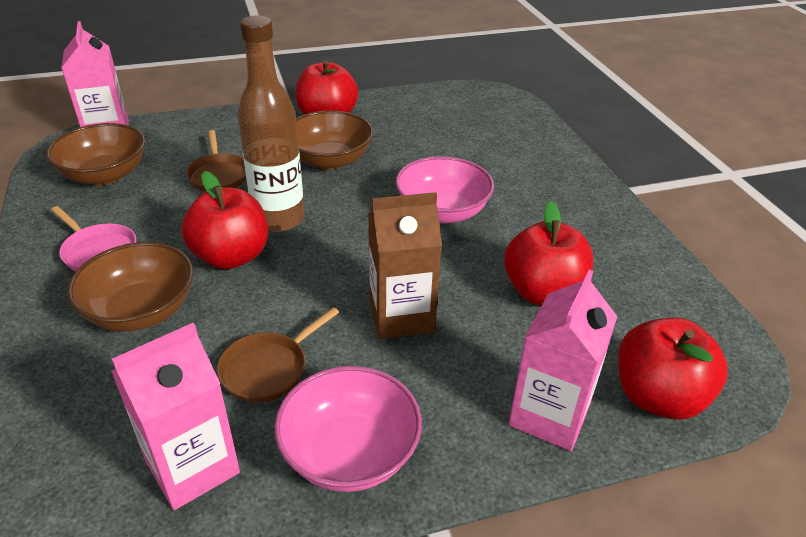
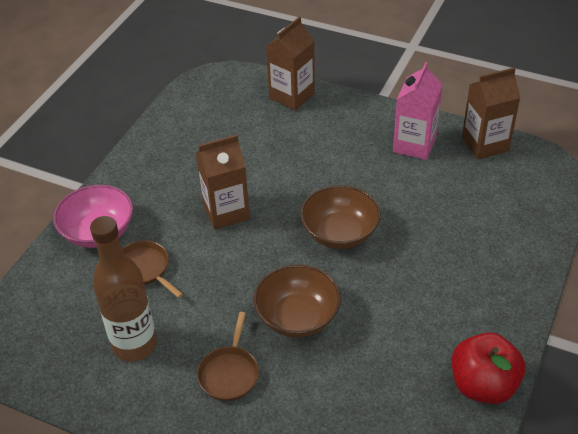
brown bowl: [46,123,145,185] [67,242,193,332] [296,111,373,170] = 3 -> [254,264,341,338] [300,185,381,249] = 2
brown carton: [368,192,442,339] = 1 -> [196,135,250,230] [266,16,315,111] [462,67,520,160] = 3
pink bowl: [274,366,422,492] [395,156,494,223] = 2 -> [53,185,133,248] = 1
pink carton: [61,21,129,127] [111,323,240,510] [508,270,618,451] = 3 -> [393,62,443,160] = 1
pink pan: [51,206,136,271] = 1 -> none = 0
red apple: [181,171,268,269] [295,60,358,115] [504,201,594,306] [618,318,728,420] = 4 -> [452,332,525,404] = 1

